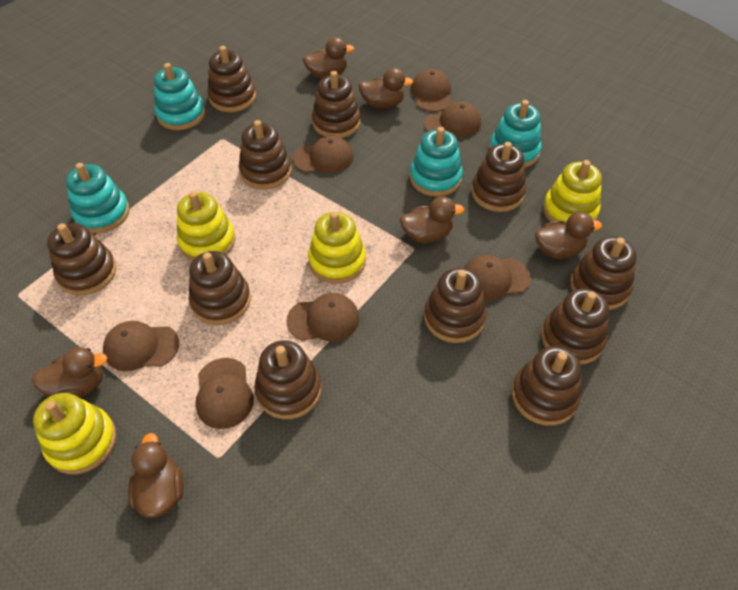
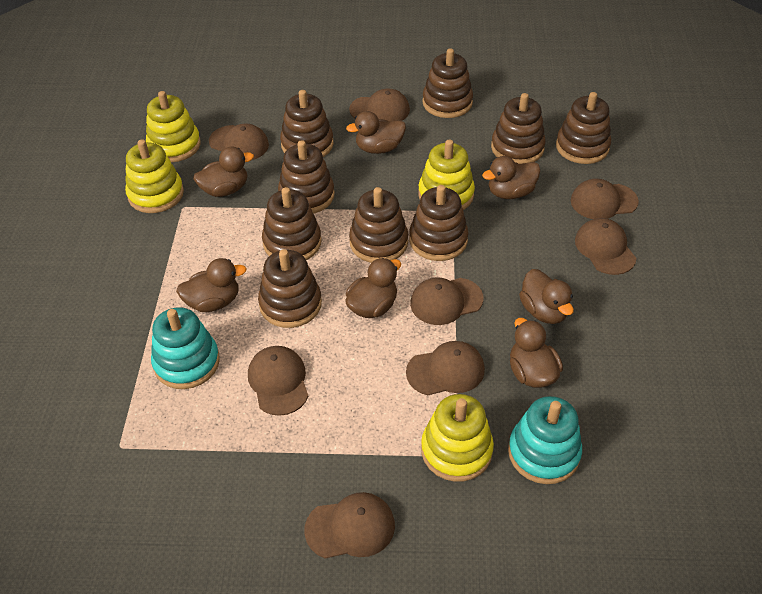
brown cap: [103,321,179,371] [196,358,254,429] [286,293,359,341] [293,135,353,173] [411,69,451,112] [424,102,481,137] [464,255,531,300] = 7 -> [209,124,269,160] [248,346,309,416] [304,492,395,559] [349,89,410,121] [406,341,485,395] [410,277,483,325] [571,179,639,219] [575,218,636,275] = 8
brown duck: [32,347,107,398] [128,433,184,518] [302,37,354,79] [358,68,413,109] [400,196,464,243] [535,212,602,259] = 6 -> [176,258,247,312] [193,147,254,197] [345,258,401,318] [346,111,406,154] [482,156,540,199] [510,318,563,388] [519,269,574,324] = 7
brown stacking toy: [47,223,117,296] [189,251,251,325] [207,46,256,112] [239,120,292,190] [254,340,321,419] [312,71,361,138] [424,268,486,343] [471,142,526,212] [512,346,581,426] [541,289,609,365] [570,237,636,310] = 11 -> [258,249,322,328] [262,187,322,260] [278,140,335,214] [280,90,334,157] [349,187,408,263] [409,185,468,261] [422,48,473,118] [491,93,546,164] [556,92,611,164] = 9
turquoise stacking toy: [66,163,129,233] [154,63,205,130] [410,127,463,197] [489,100,542,168] = 4 -> [151,307,220,389] [508,396,582,484] = 2

